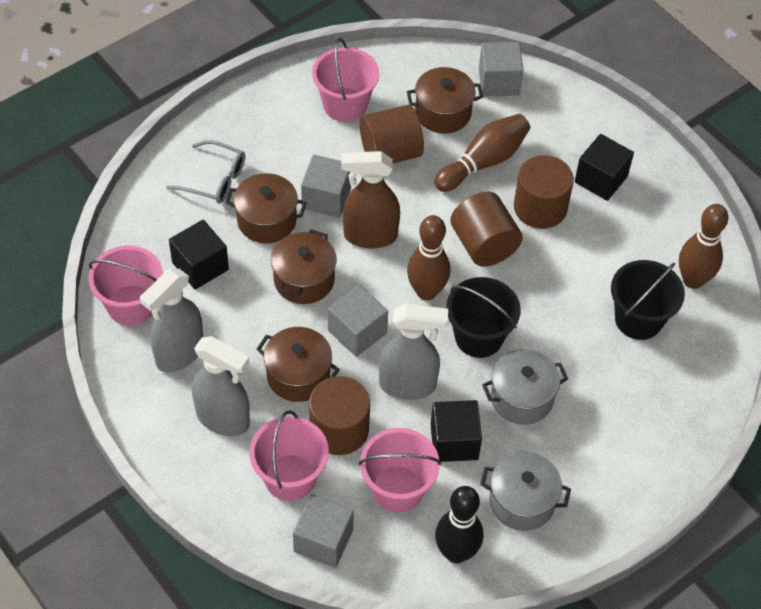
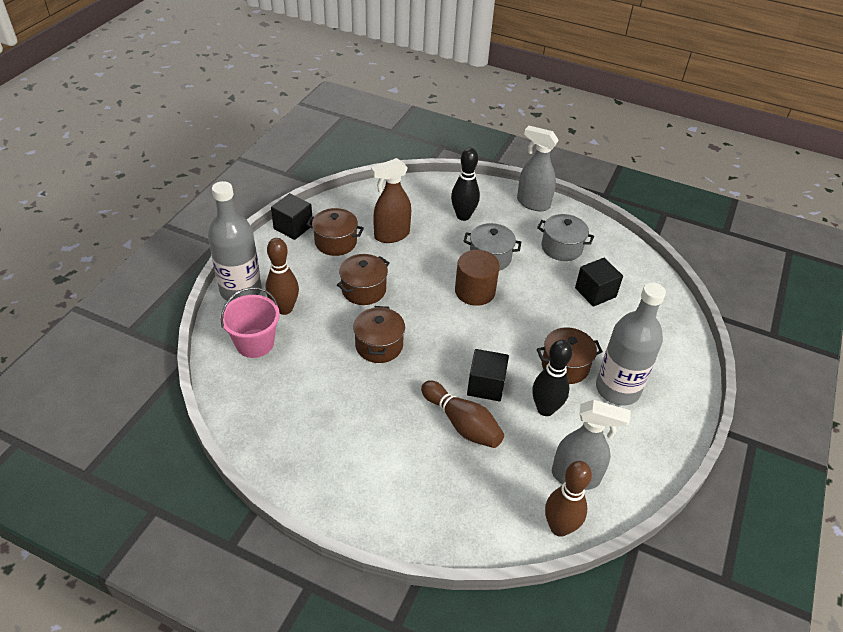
black bowling pin: [435,486,483,563] = 1 -> [451,148,480,221] [532,340,572,416] = 2
black bucket: [446,277,521,358] [611,260,685,340] = 2 -> none = 0
brown cylinder: [309,376,370,455] [360,105,424,163] [450,192,523,267] [514,155,574,229] = 4 -> [455,250,500,306] = 1
grey bottle: none = 0 -> [208,181,262,302] [596,282,666,405] = 2
grey cube: [293,494,354,568] [301,155,351,218] [328,285,388,357] [479,42,524,96] = 4 -> none = 0
grey glasses: [166,140,245,204] = 1 -> none = 0
grey spray bottle: [140,269,203,373] [192,336,250,436] [379,304,448,400] = 3 -> [517,126,559,211] [552,400,631,490] = 2
pink bucket: [88,246,163,326] [249,411,329,501] [312,38,379,122] [359,428,441,513] = 4 -> [220,287,280,358] = 1

